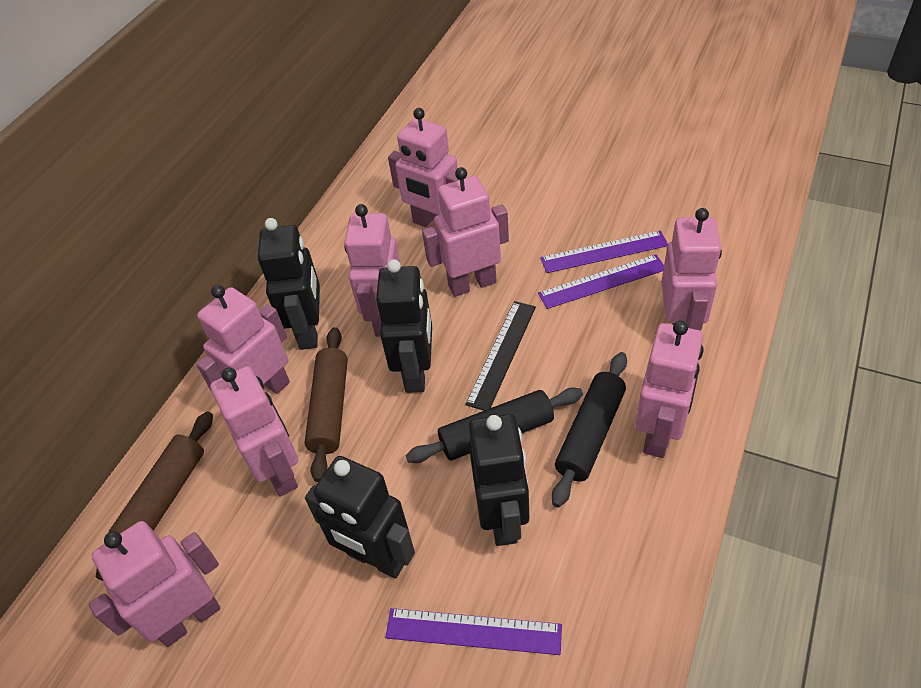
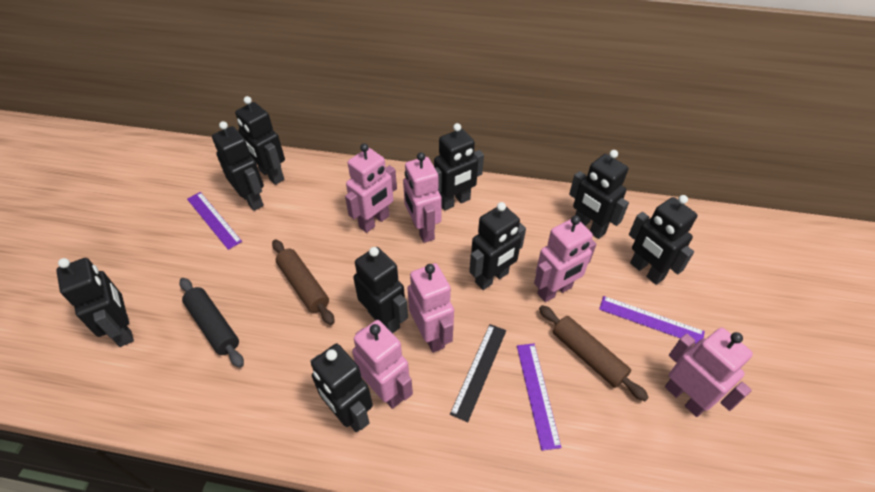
black robot: [258,218,320,350] [305,456,415,579] [376,259,432,393] [469,414,529,546] = 4 -> [56,258,134,347] [212,121,264,211] [235,96,285,185] [310,344,373,432] [353,247,408,334] [434,123,484,211] [469,202,526,290] [569,150,629,239] [629,195,697,285] = 9
black rolling pin: [406,388,583,463] [552,352,627,507] = 2 -> [179,278,244,368] = 1
pink robot: [89,521,221,647] [196,285,290,394] [210,366,298,497] [344,204,400,337] [388,108,459,227] [422,167,509,297] [635,320,703,458] [661,208,722,331] = 8 -> [345,143,397,233] [352,320,413,409] [403,152,442,243] [407,263,454,353] [534,216,596,302] [665,327,753,417] = 6

